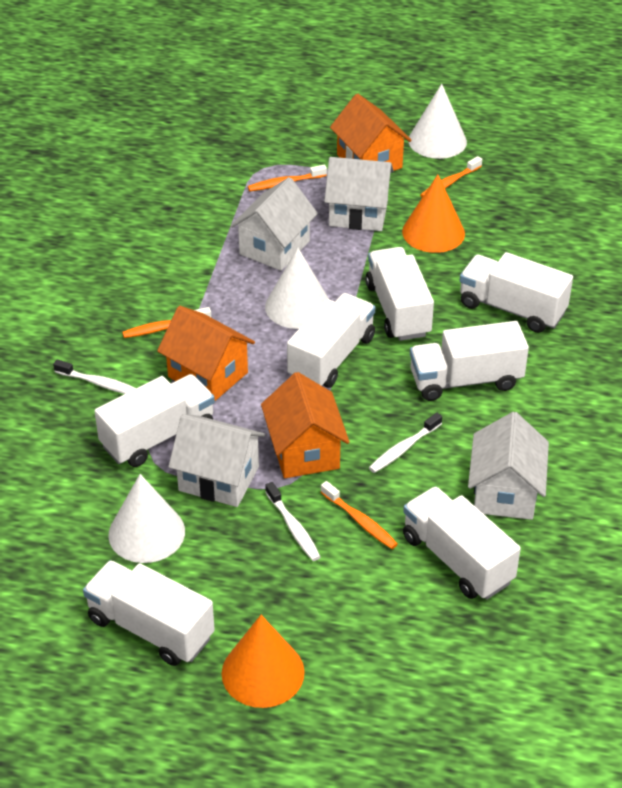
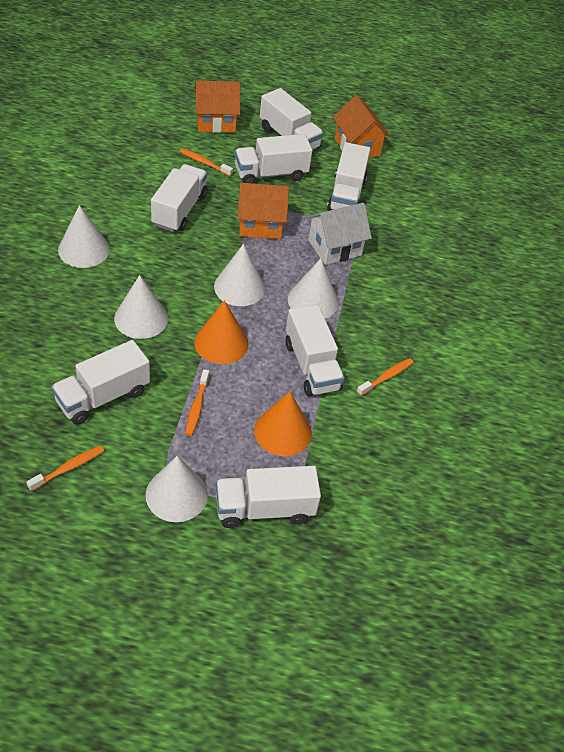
white cone: [108,474,185,563] [265,248,329,329] [408,84,467,159] = 3 -> [58,205,110,268] [114,275,168,339] [146,456,208,522] [214,244,265,306] [288,258,339,319] = 5
white house: [168,414,265,507] [230,177,318,271] [324,157,394,231] [468,412,549,520] = 4 -> [307,203,372,265] = 1
white toothbrush: [53,360,136,394] [265,482,320,561] [369,413,442,473] = 3 -> none = 0

